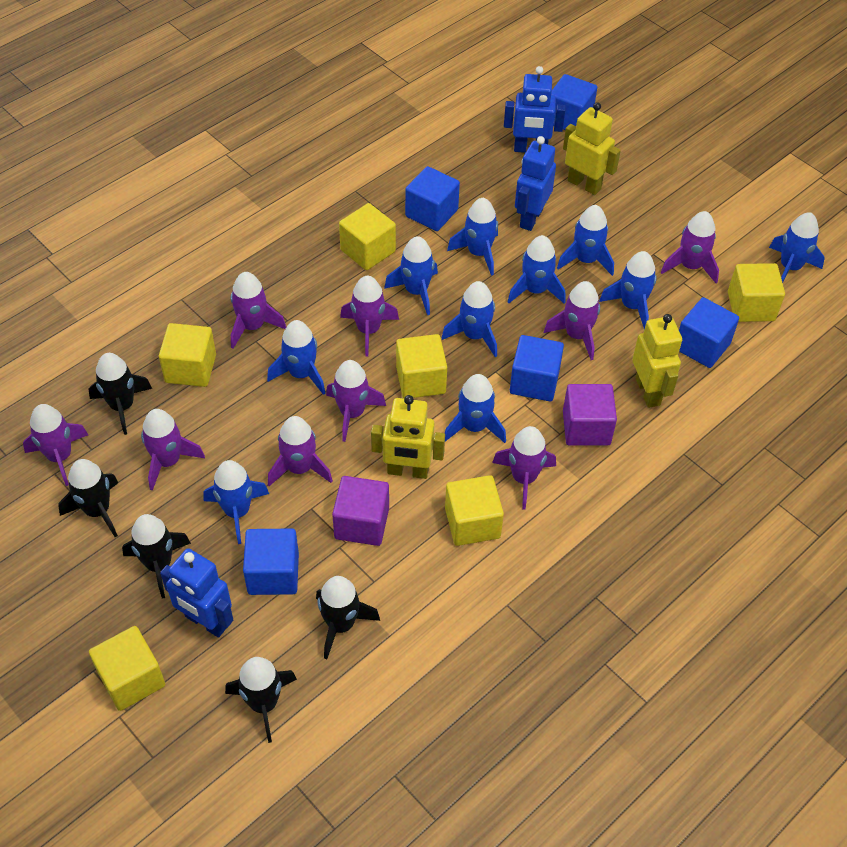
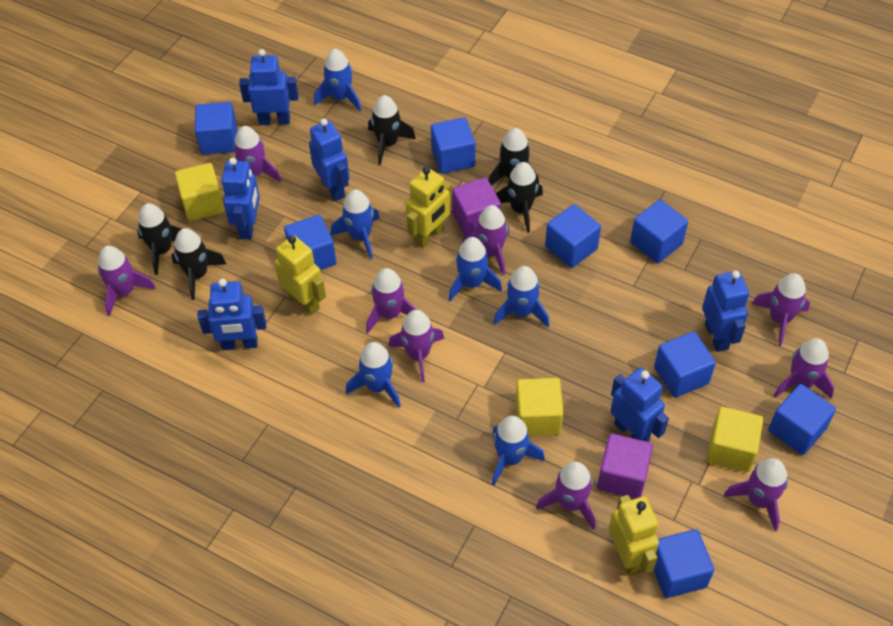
blue cube: [243,529,299,595] [405,166,460,231] [510,335,564,401] [551,74,597,130] [679,297,739,368] = 5 -> [195,102,237,155] [284,215,337,270] [431,117,476,174] [545,204,601,268] [630,200,688,263] [654,331,716,398] [654,529,714,598] [768,384,836,455] = 8
blue robot: [160,548,233,638] [504,66,566,153] [515,136,556,231] = 3 -> [197,279,266,350] [221,157,260,240] [239,49,299,125] [309,118,350,201] [610,368,669,442] [702,271,749,352] = 6
blue rocket: [204,460,269,544] [267,320,325,395] [384,236,438,315] [442,281,497,357] [445,374,506,443] [447,198,498,276] [508,235,566,304] [557,205,614,276] [599,251,657,329] [769,212,825,283] = 10 -> [314,49,361,111] [331,189,380,259] [346,342,401,408] [449,237,502,301] [492,416,545,486] [493,266,550,327] = 6
yellow cube: [89,626,165,711] [159,323,216,387] [339,203,396,270] [396,334,447,398] [445,475,504,546] [728,263,785,322] = 6 -> [175,163,225,221] [516,378,564,436] [707,407,764,472] = 3

